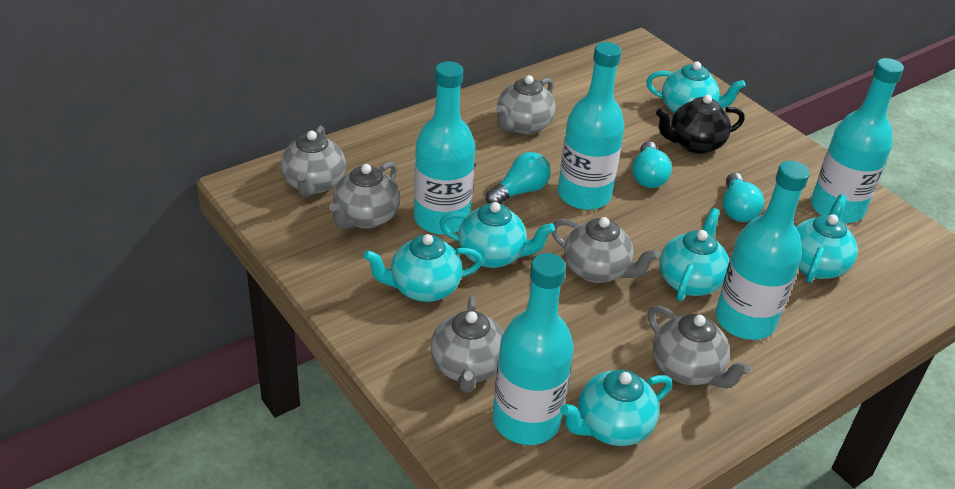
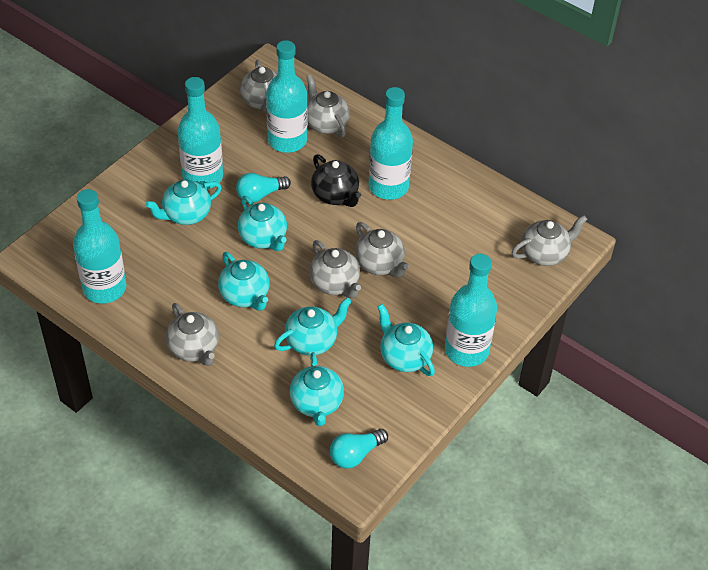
turquoise light bulb: [486,152,550,204] [632,141,672,188] [723,172,764,222] = 3 -> [236,173,291,203] [330,429,388,469] = 2

